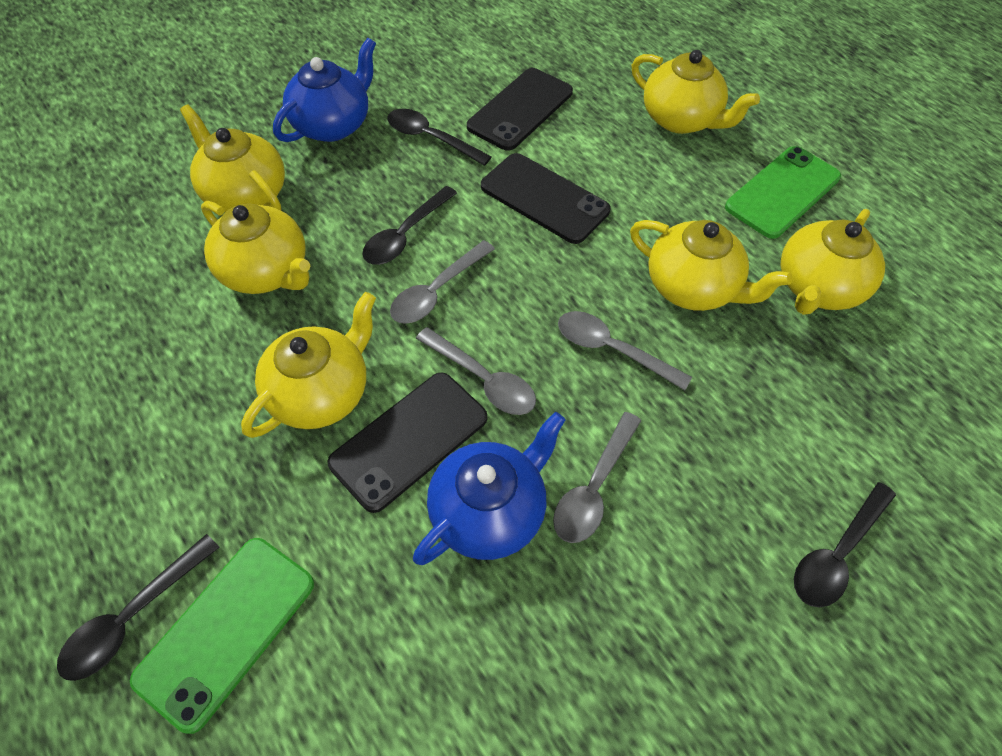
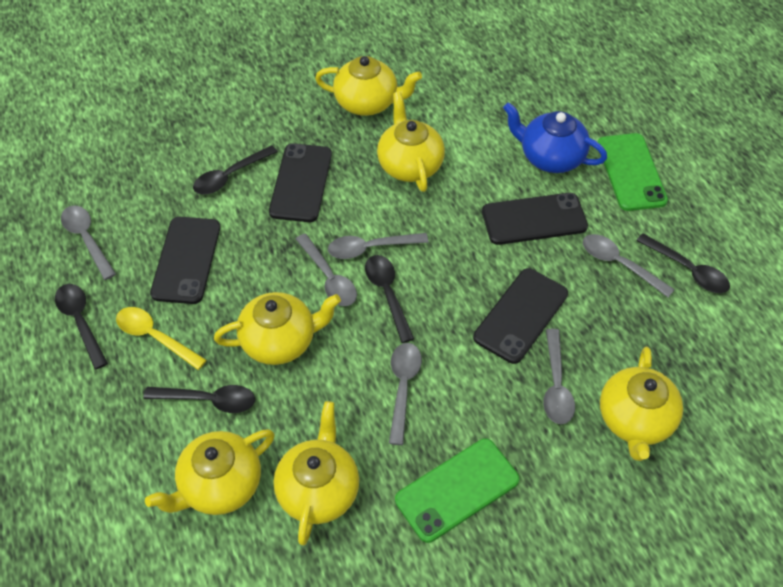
black phone: [328,372,487,513] [467,68,573,151] [481,153,610,244] = 3 -> [150,217,220,304] [269,143,332,222] [473,268,568,364] [482,193,588,245] = 4
black spoon: [57,534,220,681] [362,186,457,265] [387,109,492,166] [794,482,896,608] = 4 -> [55,284,108,369] [144,385,255,413] [193,145,278,194] [365,255,414,343] [636,233,730,293] = 5
blue teapot: [273,38,376,142] [413,412,566,565] = 2 -> [503,102,607,173] = 1
grey spoon: [390,240,495,324] [416,327,536,415] [553,412,641,543] [558,311,692,390] = 4 -> [61,206,116,280] [296,234,357,306] [328,233,429,259] [389,343,422,445] [543,329,575,424] [583,234,675,297] = 6
yellow spoon: none = 0 -> [116,307,207,370] = 1

